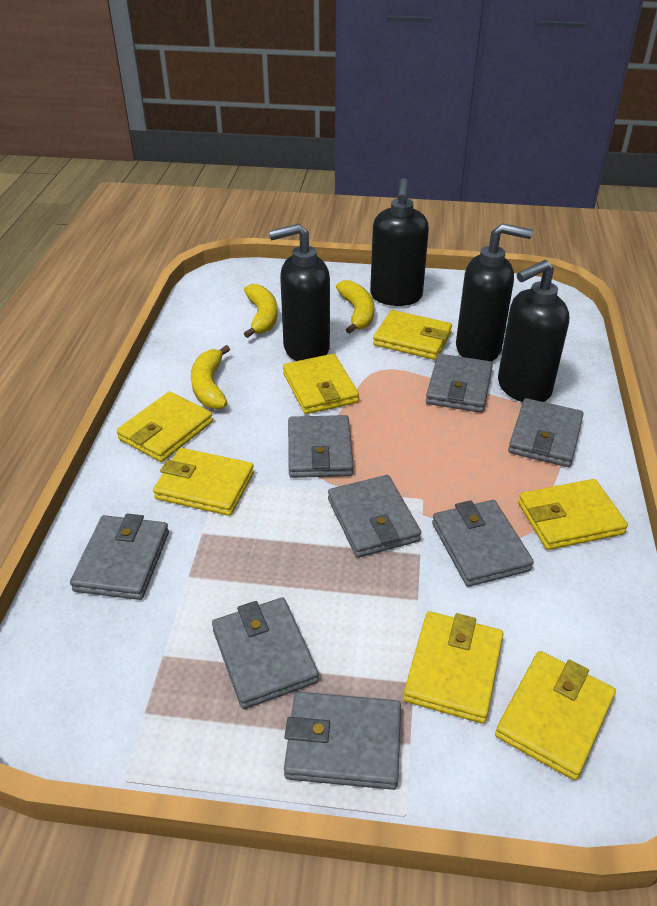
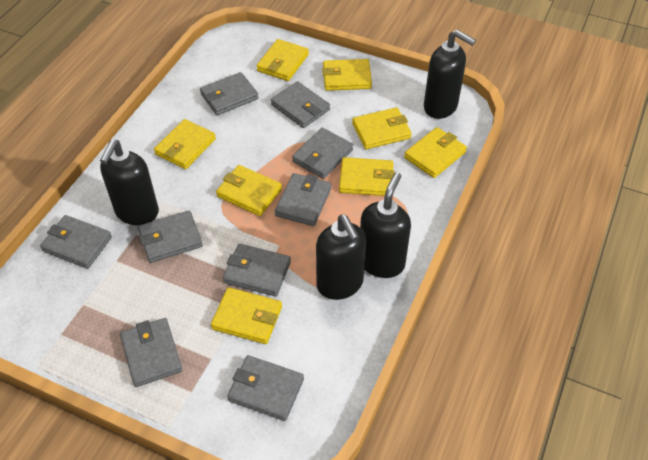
grey wallet: [70,513,169,600] [212,598,319,709] [284,692,401,790] [288,415,353,478] [328,475,421,558] [426,354,493,413] [432,500,534,587] [508,398,583,467] = 8 -> [40,215,112,269] [120,318,183,387] [138,211,203,263] [200,72,259,115] [223,244,291,296] [227,355,304,421] [271,81,330,128] [275,173,331,226] [292,128,353,179] = 9
yellow banana: [191,345,230,409] [244,284,278,338] [336,280,374,334] = 3 -> none = 0
yellow wallet: [117,392,213,462] [153,448,254,516] [283,354,359,414] [373,310,452,360] [403,611,503,724] [495,651,616,780] [518,479,628,550] = 7 -> [154,119,216,169] [211,287,282,344] [216,165,282,216] [256,39,309,81] [322,59,372,91] [339,157,395,196] [352,107,412,149] [404,127,467,178] = 8

